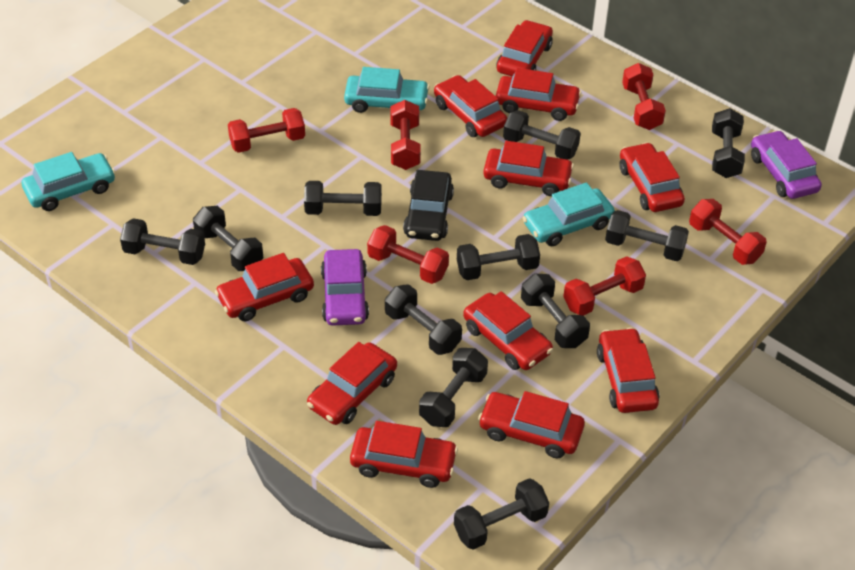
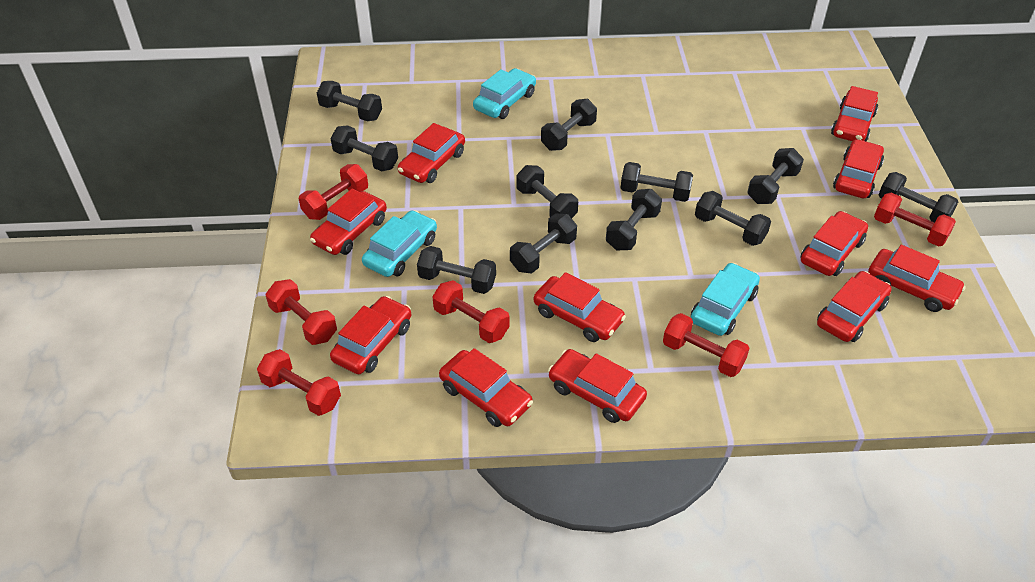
black car: [403,170,454,241] = 1 -> none = 0
purple car: [321,249,369,326] [751,130,822,199] = 2 -> none = 0

